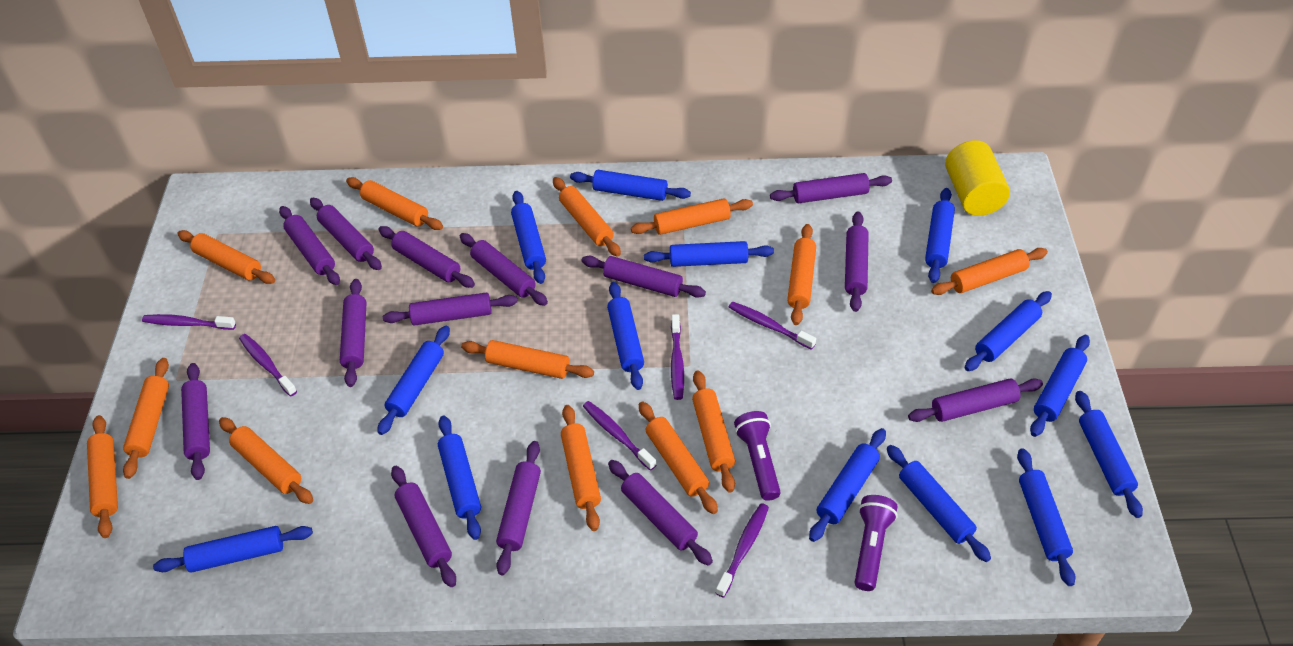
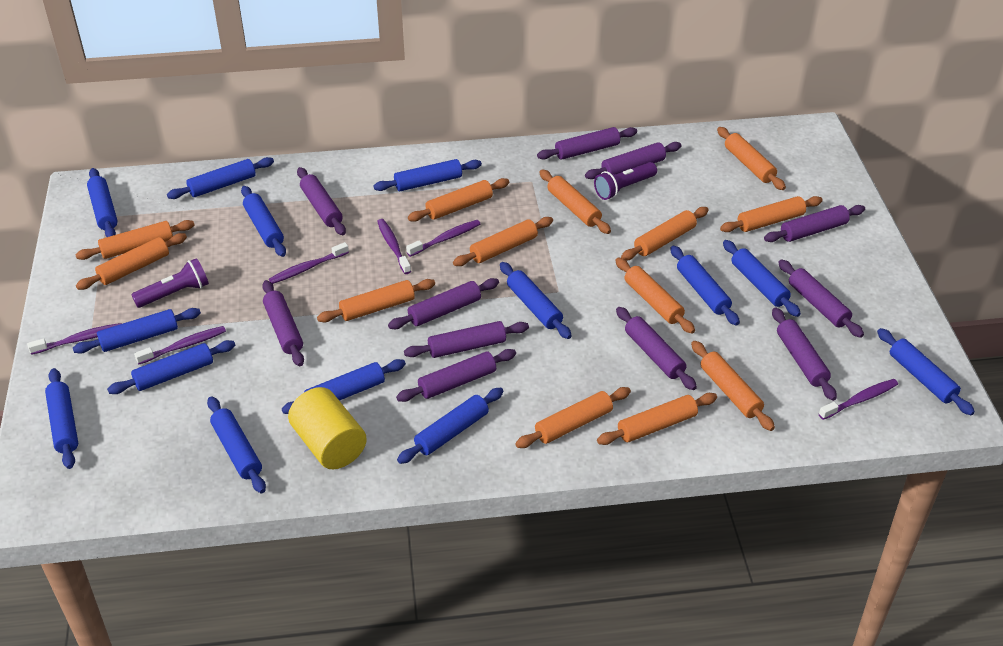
purple rolling pin: [181,363,210,480] [279,206,340,285] [310,198,382,270] [340,279,366,387] [378,226,475,288] [383,292,518,326] [391,466,456,587] [460,233,548,306] [496,441,541,575] [582,256,706,298] [608,460,713,566] [770,173,892,203] [845,211,869,312] [908,378,1043,422] = 14 -> [262,280,304,366] [297,167,346,235] [388,278,499,329] [396,349,516,402] [404,321,529,358] [537,127,637,160] [585,142,682,179] [616,307,697,390] [764,205,865,242] [772,308,837,401] [778,259,864,338] = 11

